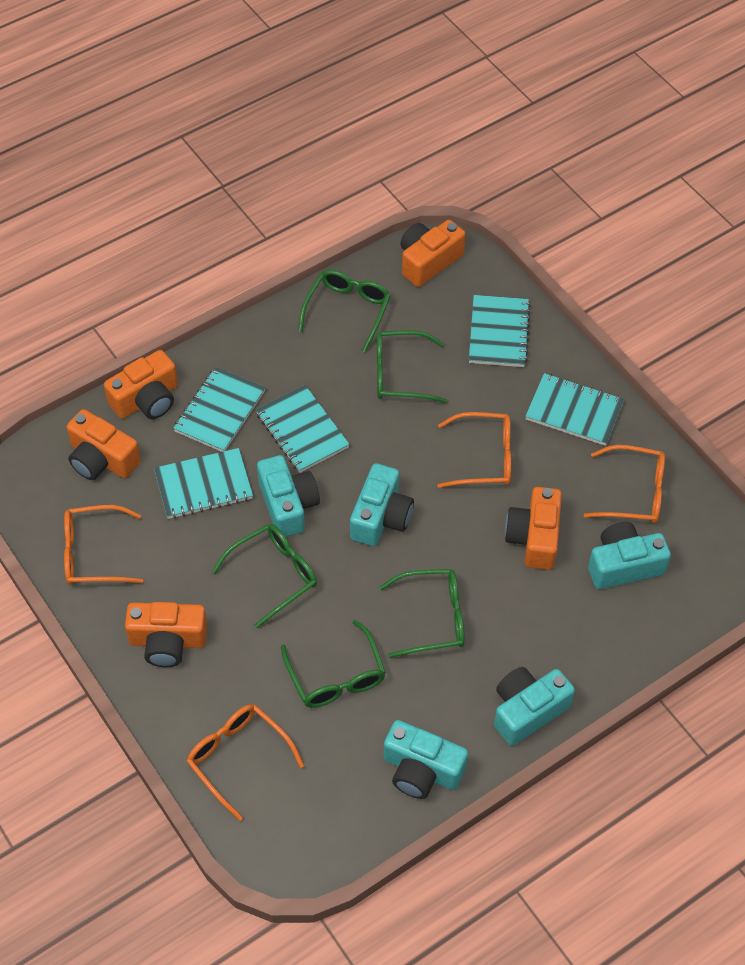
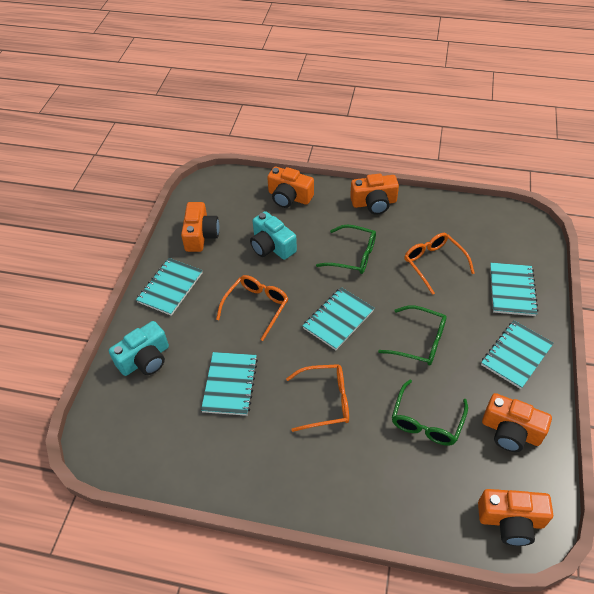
green glasses: [212,524,317,628] [281,620,386,708] [298,270,391,353] [377,330,447,403] [380,569,465,658] = 5 -> [316,225,376,274] [378,305,447,365] [392,380,468,446] = 3
orange glasses: [64,505,143,585] [187,705,304,821] [438,412,511,488] [584,445,665,523] = 4 -> [216,275,288,341] [286,364,349,432] [404,233,475,295] = 3
turquoise camera: [257,455,320,537] [350,463,414,546] [383,720,468,799] [494,667,575,746] [588,522,671,589] = 5 -> [109,321,169,376] [250,211,297,260] = 2

